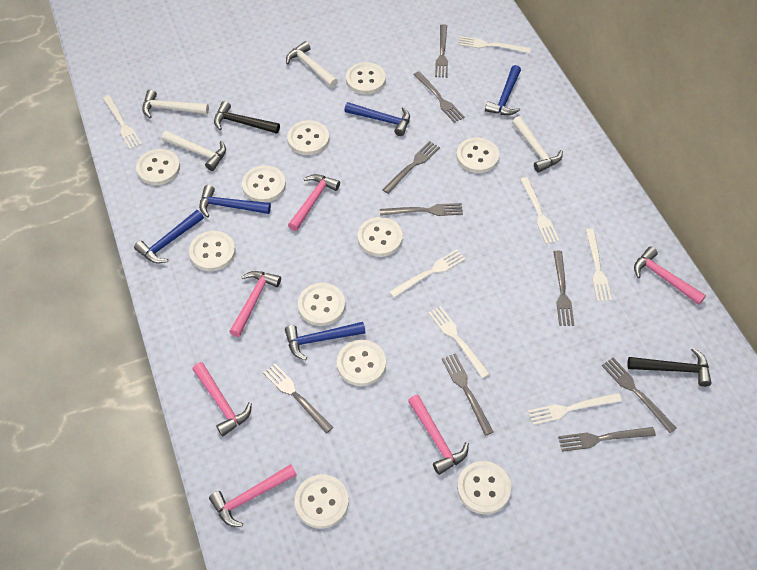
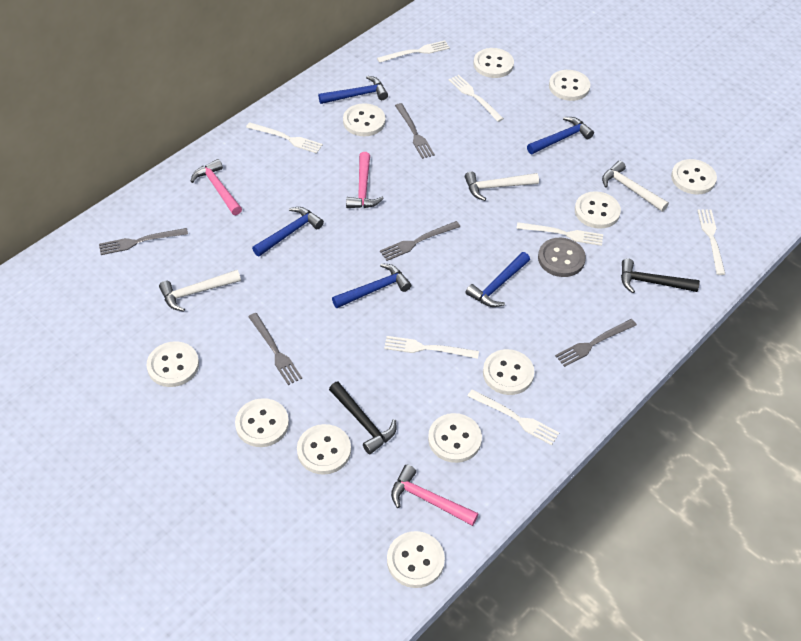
grey button: none = 0 -> [538,238,586,277] = 1
grey fork: [263,364,333,433] [380,203,463,216] [382,141,440,194] [413,71,465,123] [435,24,448,78] [442,353,493,436] [553,251,574,326] [558,427,656,452] [602,358,676,433] = 9 -> [99,228,188,255] [248,313,302,385] [380,221,460,261] [395,103,435,159] [555,319,637,367] = 5
pink hammer: [192,362,252,436] [209,464,297,527] [229,271,281,337] [288,174,340,231] [408,395,469,475] [634,246,706,305] = 6 -> [190,159,242,215] [346,152,384,208] [391,465,478,526] = 3
white hammer: [142,90,209,118] [162,131,226,171] [286,41,338,87] [512,116,563,172] = 4 -> [159,270,241,312] [465,171,539,201] [602,161,669,212] = 3

